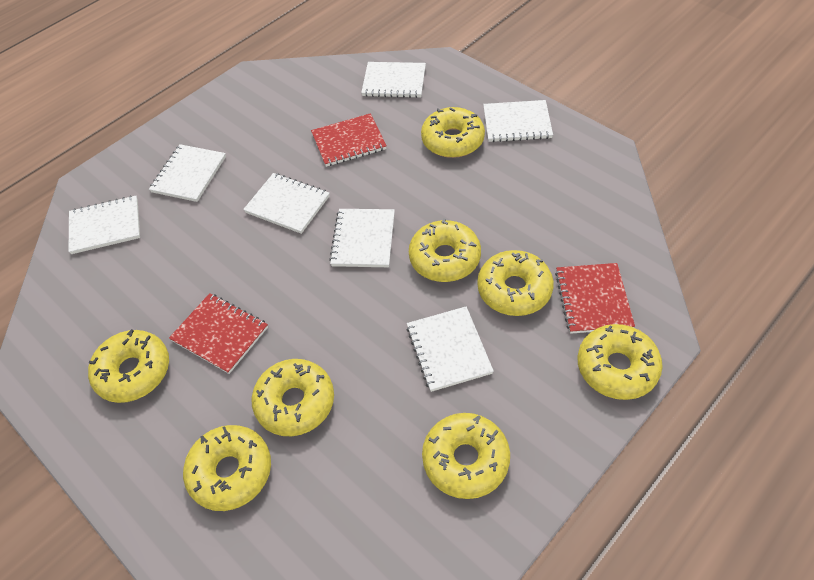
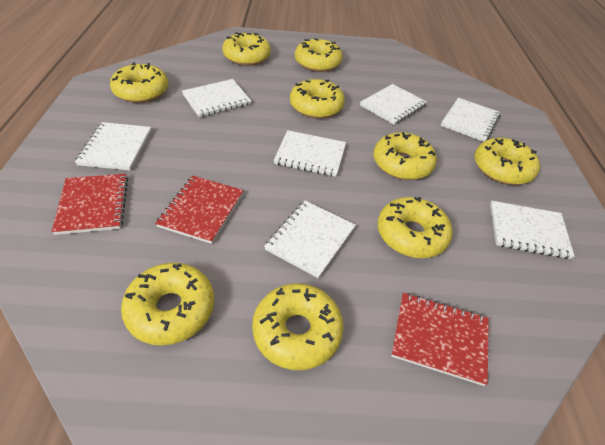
yellow donut: [88,329,169,403] [183,425,271,511] [251,359,334,436] [409,218,481,282] [421,107,485,158] [422,413,510,499] [477,250,554,316] [578,324,663,400] = 8 -> [110,62,168,103] [121,263,214,346] [222,32,271,66] [252,283,344,370] [290,79,345,119] [295,38,343,72] [373,132,437,180] [378,197,453,258] [474,138,540,185] = 9

